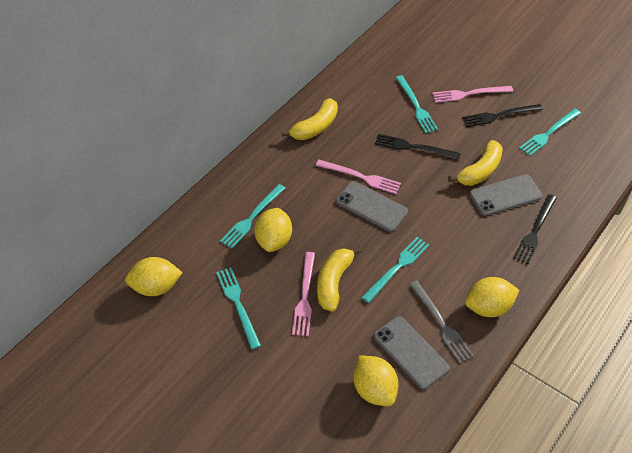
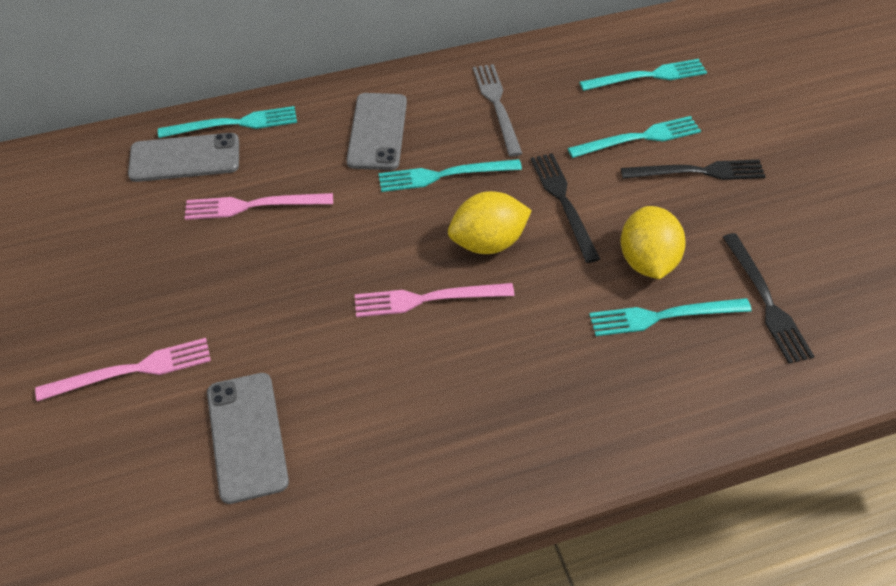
yellow banana: [282,98,338,140] [317,246,362,312] [448,140,503,186] = 3 -> none = 0
yellow lemon: [125,257,183,296] [254,208,292,252] [353,355,399,406] [465,277,519,317] = 4 -> [448,191,532,254] [620,206,686,279] = 2

